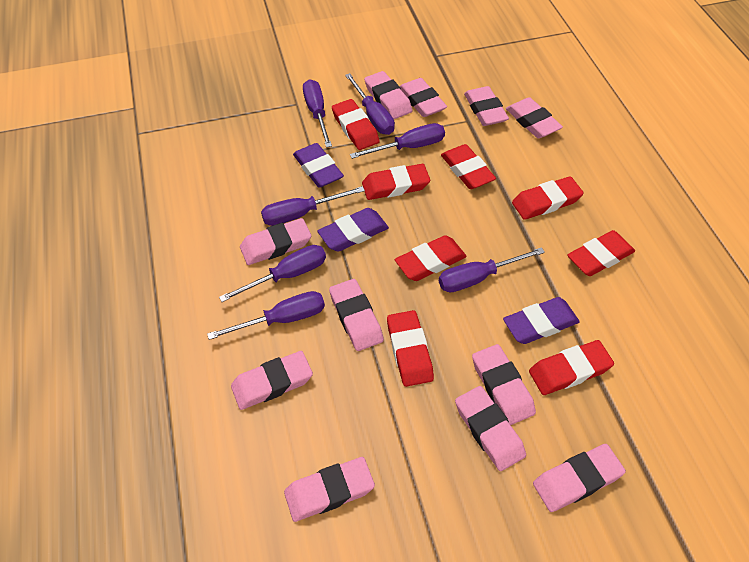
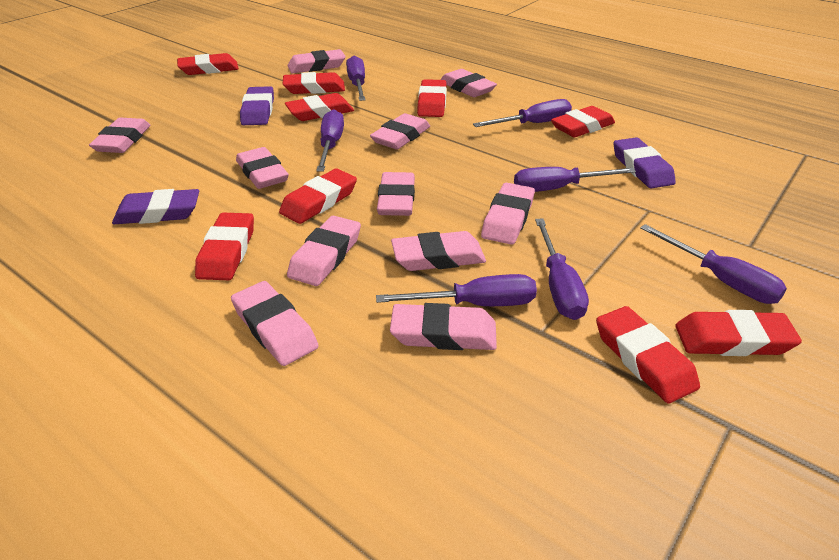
red eraser: [332,99,380,150] [362,164,430,200] [387,310,434,387] [395,235,467,281] [441,144,496,189] [512,176,584,220] [529,340,614,395] [567,230,635,276] = 8 -> [177,53,239,75] [195,213,254,280] [279,169,357,224] [283,72,345,94] [285,93,354,121] [417,79,447,117] [551,106,615,137] [596,306,700,403] [675,310,802,356] = 9

